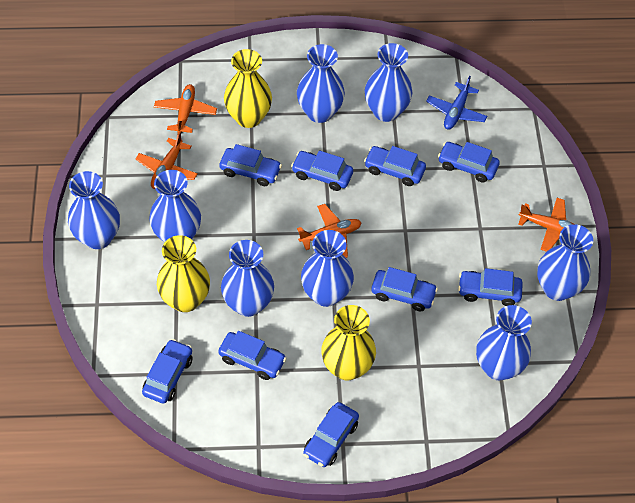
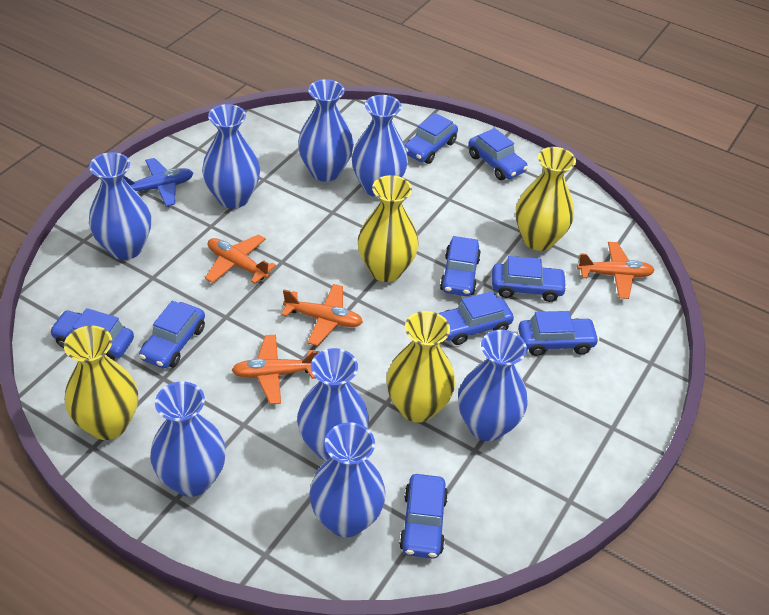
yellow vase: [157,235,210,312] [224,49,272,128] [321,305,376,380] = 3 -> [64,326,138,440] [358,175,419,282] [386,311,455,423] [515,147,576,251] = 4

